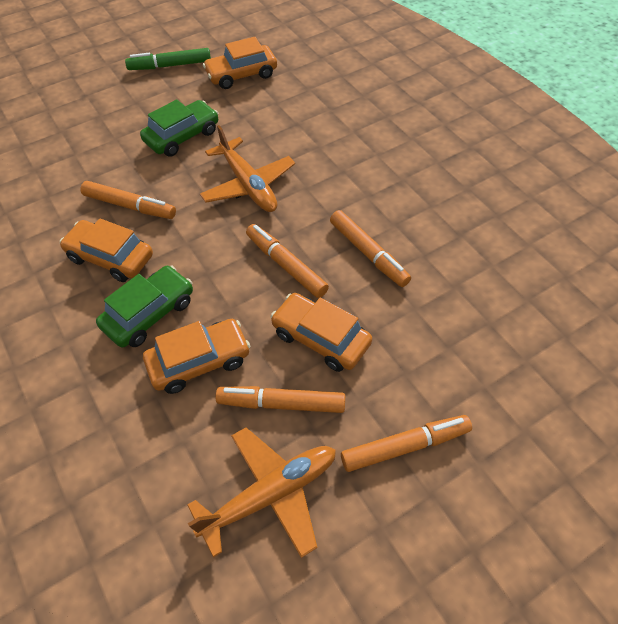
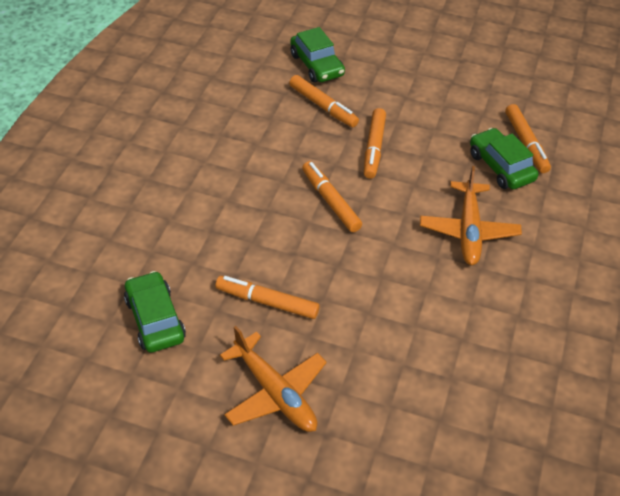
green car: [96,265,193,347] [140,99,218,157] = 2 -> [124,271,186,352] [290,27,345,83] [470,128,538,189] = 3
green marker: [125,48,211,70] = 1 -> none = 0
orange car: [60,218,153,282] [143,319,250,394] [203,37,277,89] [270,293,372,372] = 4 -> none = 0

